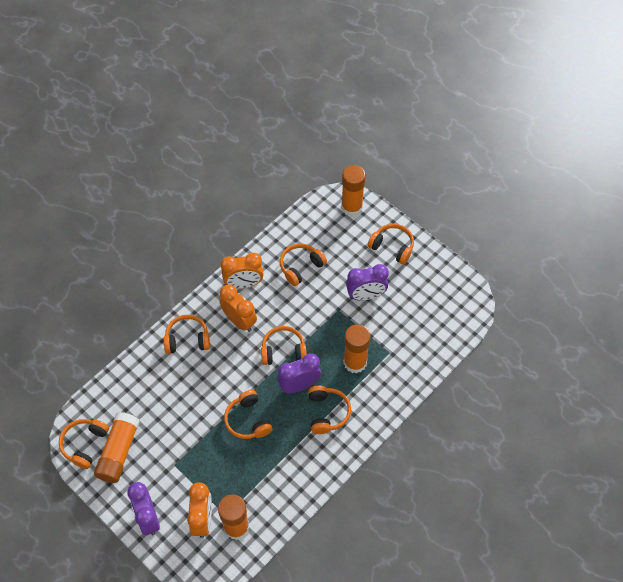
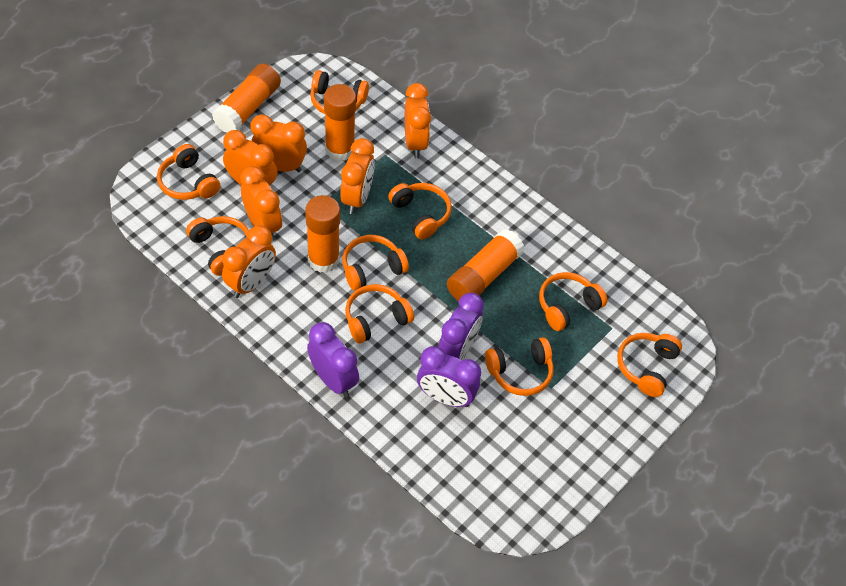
orange clock: [187,482,212,538] [220,285,257,332] [221,253,263,289] = 3 -> [222,226,276,298] [223,130,277,186] [240,166,282,241] [250,114,307,172] [340,138,375,214] [405,83,431,158] = 6
orange headphones: [59,419,109,469] [164,315,210,354] [224,390,273,439] [261,326,307,365] [280,244,327,286] [308,386,351,434] [368,224,414,265] = 7 -> [157,144,220,200] [186,216,249,276] [310,70,369,114] [342,235,409,291] [345,284,414,343] [388,183,452,240] [485,337,554,396] [539,272,608,331] [617,333,682,397] = 9

